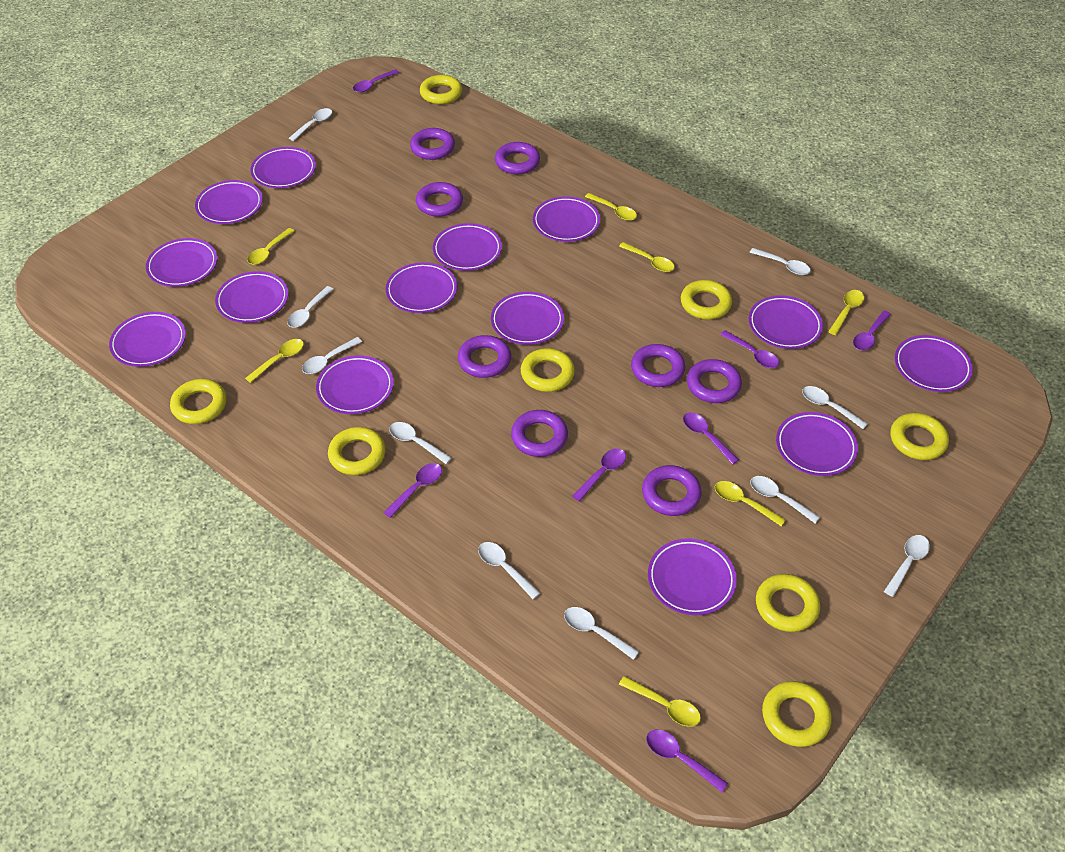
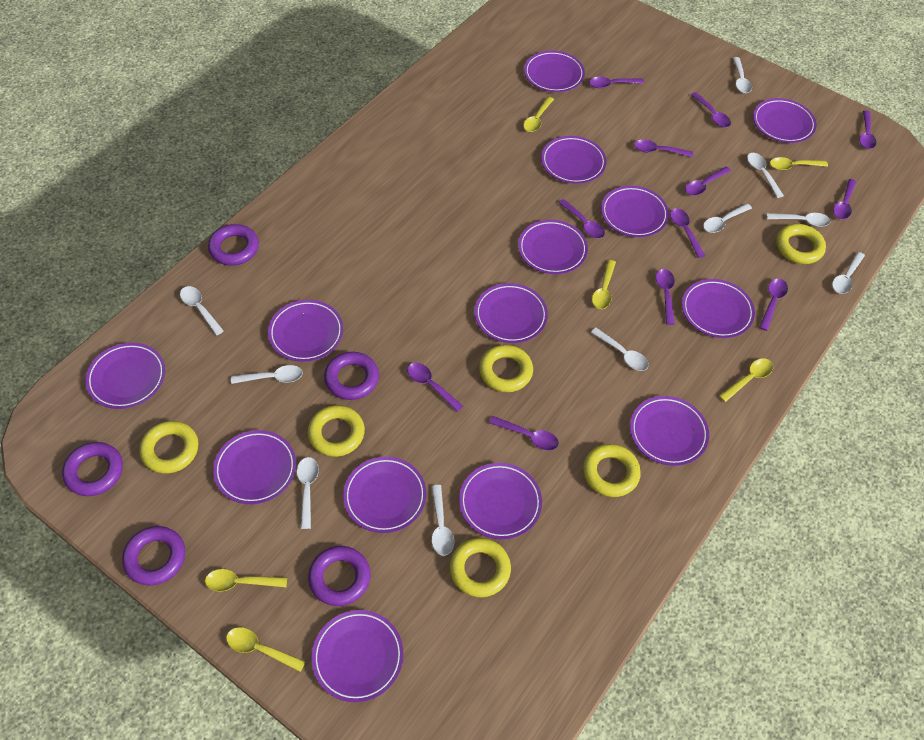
purple ring: [410,128,455,160] [416,182,463,217] [458,335,511,378] [495,142,540,174] [511,410,568,457] [631,344,685,387] [642,465,702,516] [687,359,742,403] = 8 -> [62,442,123,496] [122,526,185,585] [208,224,259,266] [308,546,371,606] [324,352,379,400] = 5
purple spoon: [353,69,399,92] [384,463,442,518] [572,448,626,502] [646,730,728,792] [683,413,739,465] [720,330,779,368] [853,310,891,351] = 7 -> [407,363,463,412] [489,416,559,451] [558,199,605,239] [589,77,644,88] [634,140,693,157] [656,269,675,325] [670,208,705,258] [685,167,731,196] [691,92,731,128] [759,278,788,331] [833,179,856,219] [859,111,876,149] = 12
yellow ring: [170,379,227,424] [328,427,386,475] [420,75,462,104] [521,348,575,392] [681,280,732,319] [756,574,820,632] [762,681,832,747] [891,413,949,460] = 8 -> [139,421,198,474] [308,405,365,457] [450,538,511,597] [479,345,533,392] [583,444,641,497] [776,224,826,264] = 6
yellow spoon: [245,339,304,383] [247,228,294,265] [585,193,637,221] [619,242,675,272] [619,676,701,727] [715,481,786,526] [828,290,864,335] = 7 -> [205,569,287,592] [226,627,305,672] [523,97,554,132] [592,260,616,309] [719,358,773,402] [770,157,828,170] = 6

